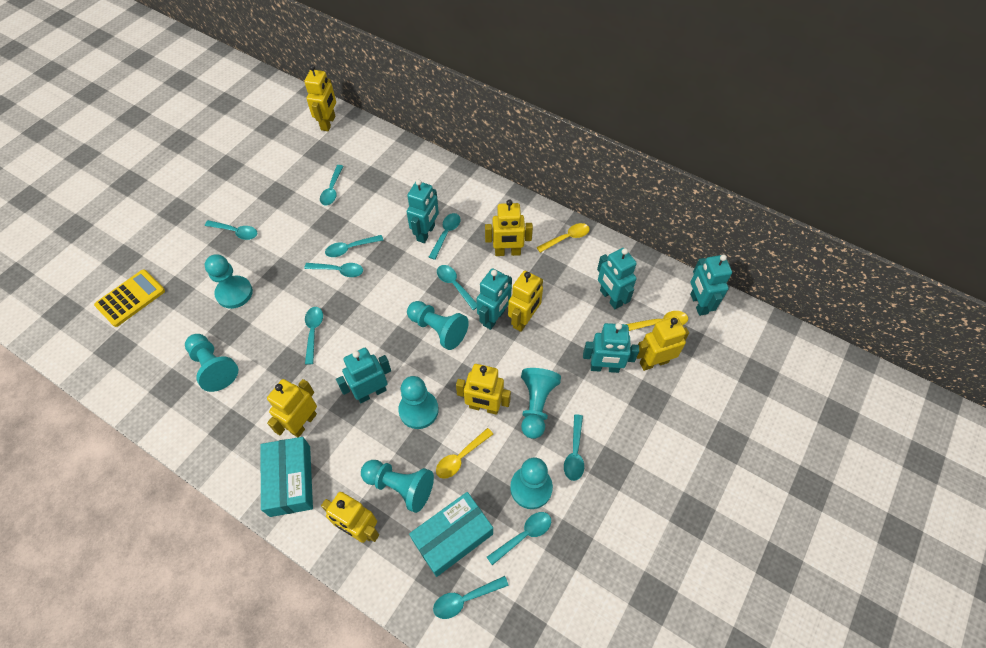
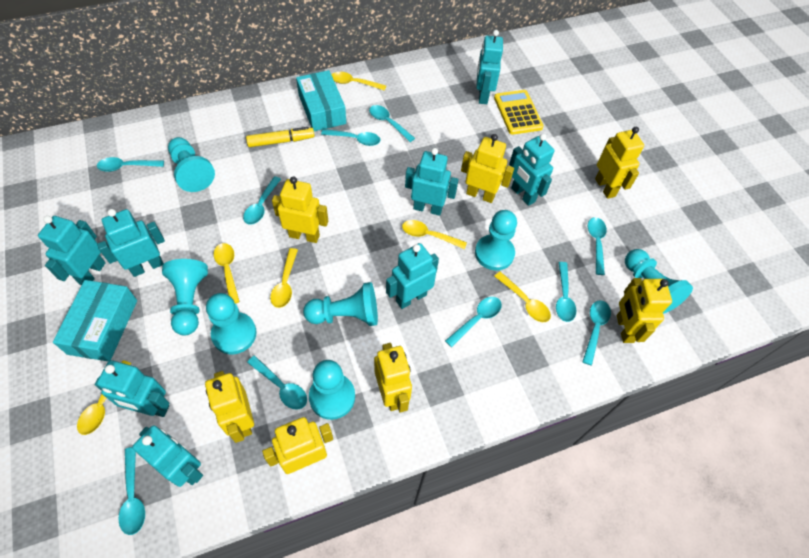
turquoise robot: [336,348,391,403] [407,179,439,243] [476,268,512,330] [583,323,639,373] [597,248,637,309] [690,255,732,316] = 6 -> [38,216,106,285] [95,360,169,417] [97,209,165,277] [132,425,203,487] [386,243,439,309] [405,148,459,216] [476,30,503,104] [509,134,554,206] = 8
yellow marker: none = 0 -> [246,127,314,147] = 1
yellow spoon: [436,428,493,479] [537,223,590,253] [626,311,688,331] = 3 -> [77,360,132,435] [214,243,240,304] [270,248,298,308] [332,72,386,91] [402,220,467,249] [494,272,551,322] = 6

